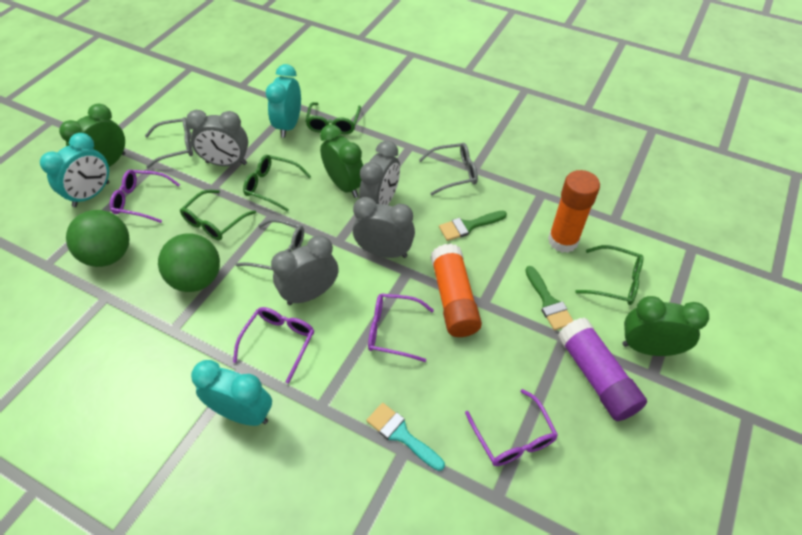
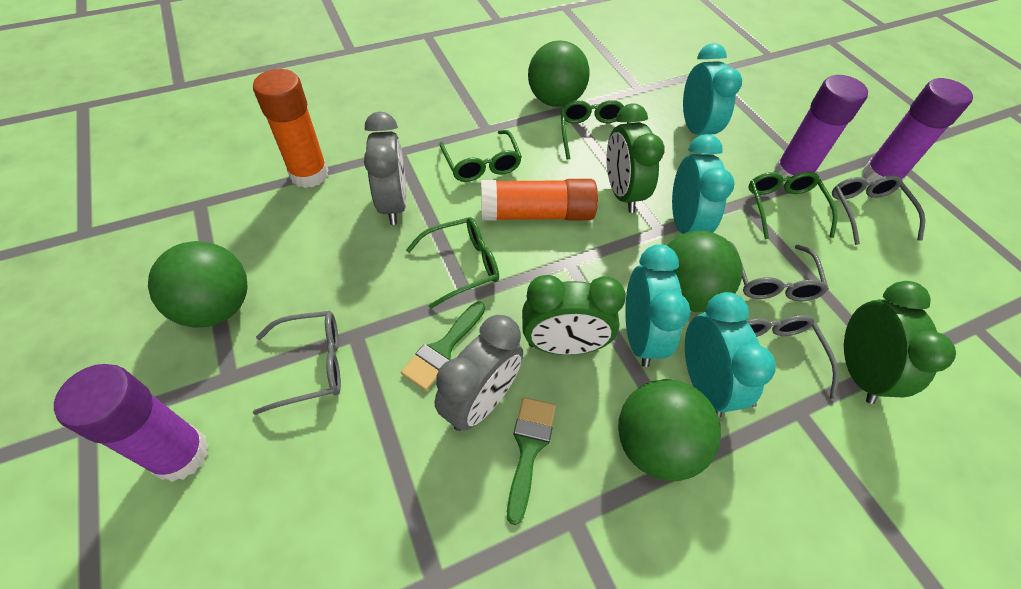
green ball: [66,210,129,267] [158,233,220,292] = 2 -> [148,241,248,328] [528,40,590,107] [618,379,721,481] [666,231,743,312] = 4
grey clock: [186,110,248,166] [271,235,338,305] [353,197,415,258] [359,141,400,205] = 4 -> [364,112,407,225] [435,315,523,431] = 2
grey glasses: [145,117,193,168] [235,219,304,270] [419,143,478,195] = 3 -> [253,311,341,415] [729,241,829,301] [746,315,839,407] [832,175,925,245] = 4
purple glasses: [110,170,180,223] [233,307,314,384] [368,293,434,362] [465,389,558,466] = 4 -> none = 0
purple glue stick: [557,317,647,421] = 1 -> [54,364,209,482] [774,75,868,184] [862,78,973,181] = 3
turquoise brush: [366,403,445,471] = 1 -> none = 0
turquoise clock: [40,133,109,207] [191,360,272,426] [266,64,301,138] = 3 -> [625,244,690,367] [672,134,735,234] [683,43,742,135] [685,292,776,417] = 4

